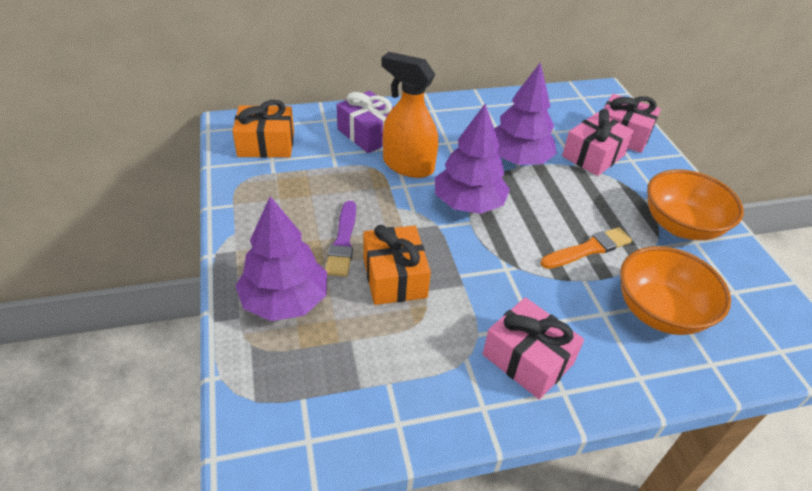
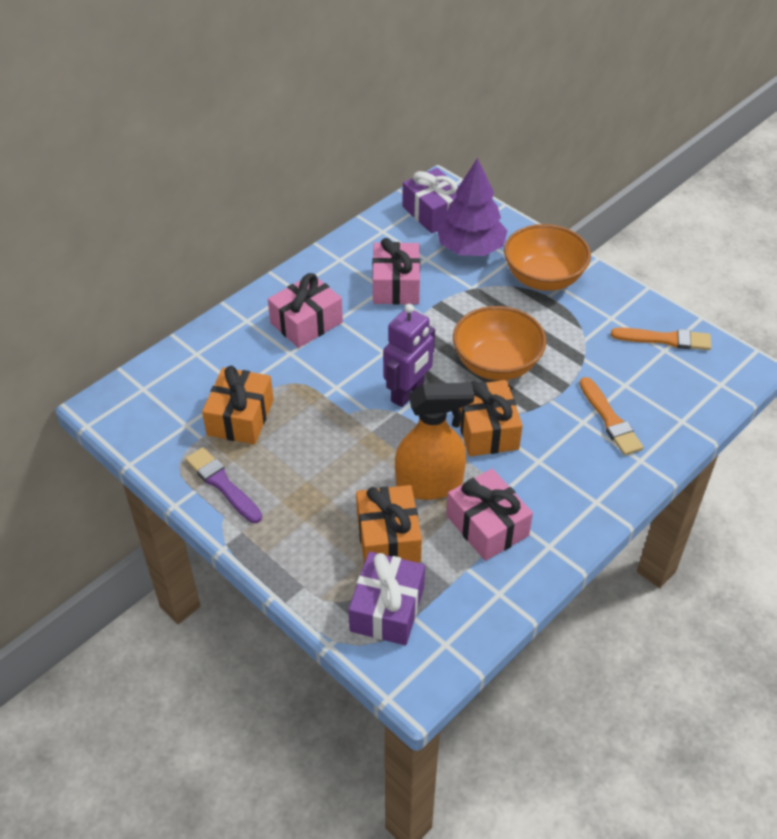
orange brush: [541,227,632,269] = 1 -> [579,377,644,455] [611,327,711,350] = 2
orange gift: [232,100,294,158] [363,225,431,305] = 2 -> [202,366,274,444] [356,485,422,563] [459,380,523,456] = 3
purple gift: [337,91,393,153] = 1 -> [348,551,425,645] [402,168,459,233] = 2
purple robot: none = 0 -> [383,304,435,407] = 1
purple tree: [235,196,327,321] [435,104,510,214] [494,62,557,165] = 3 -> [437,158,508,256] = 1

